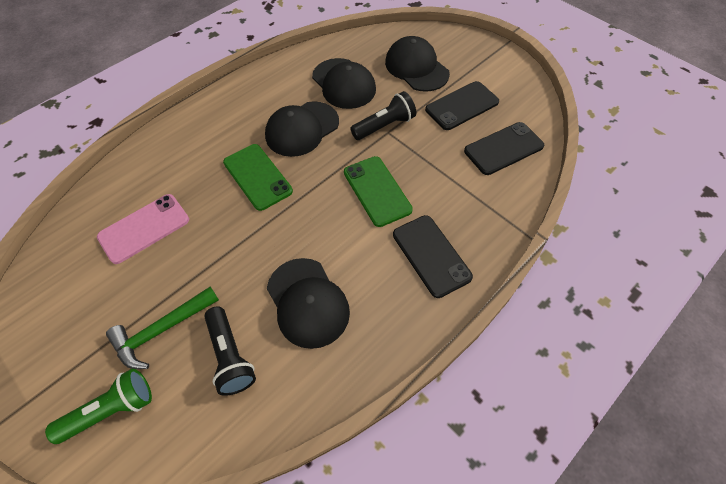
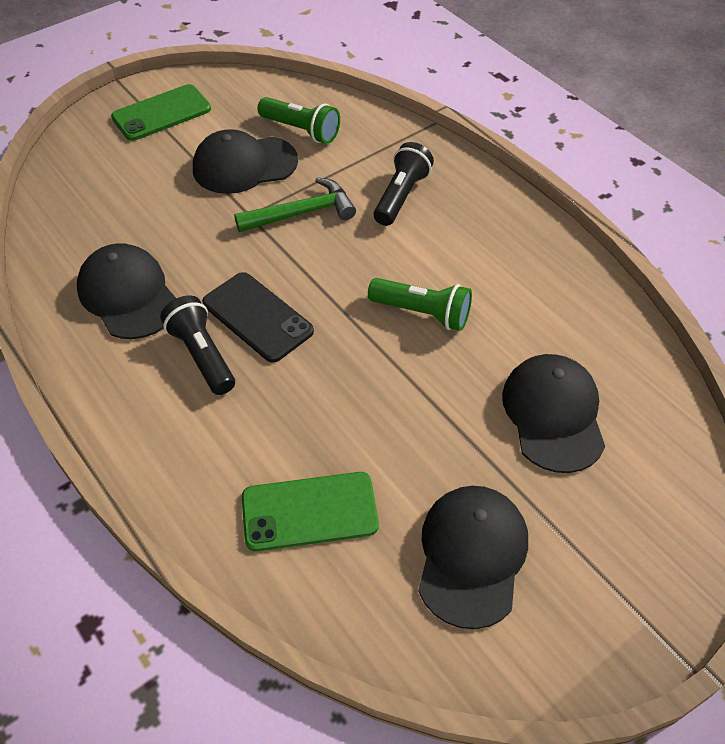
black phone: [393,215,473,298] [425,81,499,130] [464,122,544,175] = 3 -> [202,272,314,362] = 1
green flashlight: [45,369,152,444] = 1 -> [257,97,340,144] [368,278,472,331] = 2
pink phone: [97,194,189,264] = 1 -> none = 0

